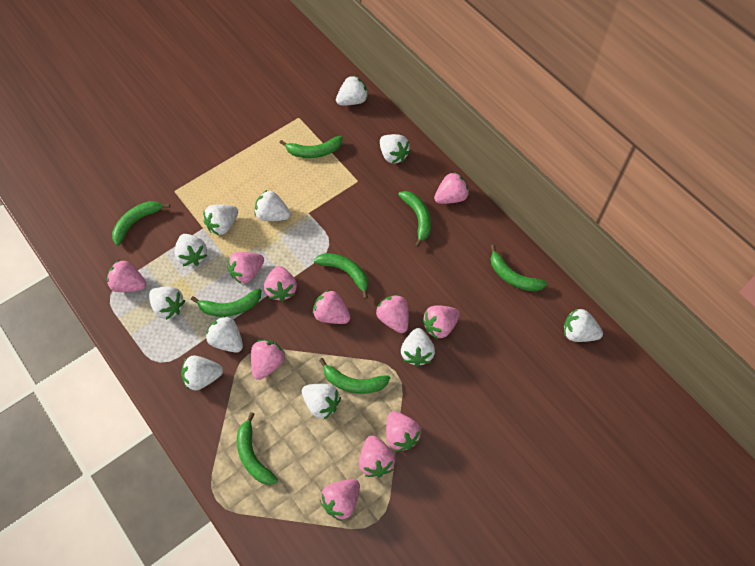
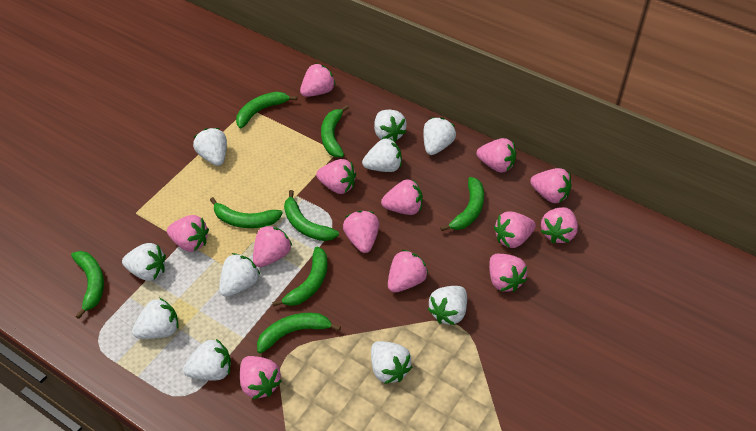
pink strawberry: [107,259,146,292] [227,252,264,284] [251,340,285,380] [264,266,297,301] [312,290,351,324] [320,479,360,521] [359,435,395,478] [376,295,409,333] [386,411,421,452] [422,305,460,339] [434,172,469,204] = 11 -> [167,215,209,252] [240,356,282,400] [253,225,292,267] [300,63,336,97] [316,159,356,194] [343,210,379,253] [381,180,423,215] [388,250,428,293] [477,138,516,173] [489,254,527,292] [494,212,536,248] [530,168,572,203] [541,207,578,244] = 13
white strawberry: [149,287,185,320] [174,234,207,266] [181,355,223,390] [203,204,238,235] [206,315,243,353] [255,190,291,221] [302,384,341,419] [336,75,368,106] [380,134,411,164] [401,328,435,366] [564,308,603,342] = 11 -> [122,243,166,281] [132,298,179,339] [183,339,231,381] [193,128,227,166] [219,253,260,297] [362,138,402,172] [371,341,412,384] [374,110,407,142] [423,117,456,155] [428,286,467,325] = 10

